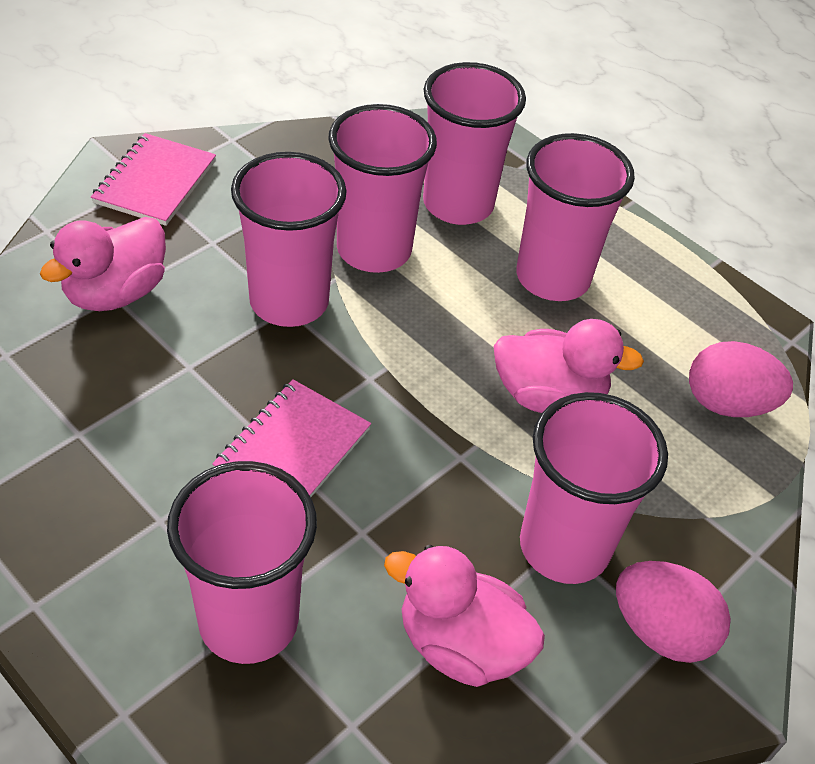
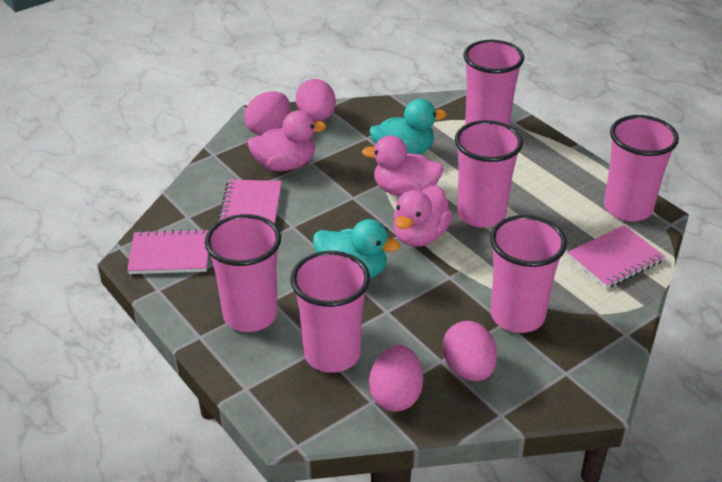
pink egg: [616,561,731,663] [689,341,793,417] = 2 -> [244,91,290,136] [296,79,336,121] [369,345,423,412] [442,321,497,381] = 4
pink notebook: [91,133,216,226] [212,379,371,497] = 2 -> [127,229,208,274] [218,180,282,224] [568,225,665,289] = 3
turquoise duck: none = 0 -> [313,219,400,278] [370,99,447,155] = 2

